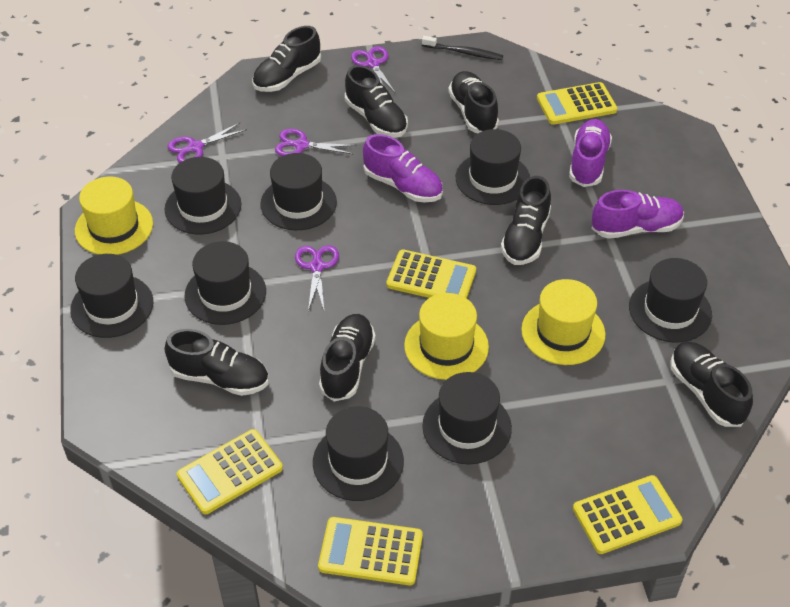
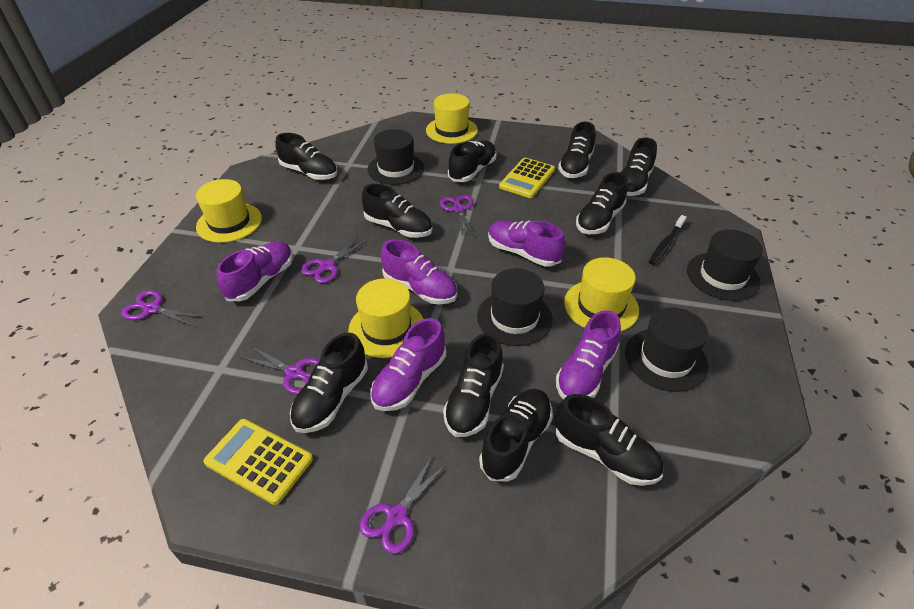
black hat: [70,254,153,338] [165,157,241,234] [184,241,266,325] [261,153,337,230] [313,406,404,501] [422,372,512,464] [456,129,530,205] [629,258,712,343] = 8 -> [367,129,424,185] [477,268,553,346] [625,307,708,392] [687,229,763,301] = 4
black shoe: [165,329,269,396] [252,26,321,92] [319,314,376,401] [345,65,408,138] [448,71,499,133] [501,176,551,265] [671,342,753,427] = 7 -> [276,133,337,180] [290,332,368,433] [362,184,433,238] [443,333,504,437] [448,140,497,182] [479,389,553,482] [555,394,664,486] [558,122,596,178] [576,172,628,234] [621,137,657,196] = 10
purple scissors: [168,123,247,163] [275,129,357,156] [295,245,339,311] [351,46,396,94] = 4 -> [121,290,203,326] [240,346,320,395] [301,237,367,284] [360,455,448,554] [440,195,475,237] = 5
purple shoe: [363,134,443,203] [569,119,612,187] [592,190,684,239] = 3 -> [217,241,293,301] [370,318,446,411] [381,239,457,304] [488,220,565,267] [556,310,621,399] = 5
yellow calculator: [177,429,283,514] [318,517,423,585] [386,250,476,299] [537,82,617,125] [573,475,682,554] = 5 -> [204,419,313,505] [499,158,555,198] = 2
yellow hat: [75,177,153,255] [404,293,489,380] [521,279,606,365] = 3 -> [196,179,262,243] [348,278,424,358] [426,93,478,144] [564,257,639,331] = 4

